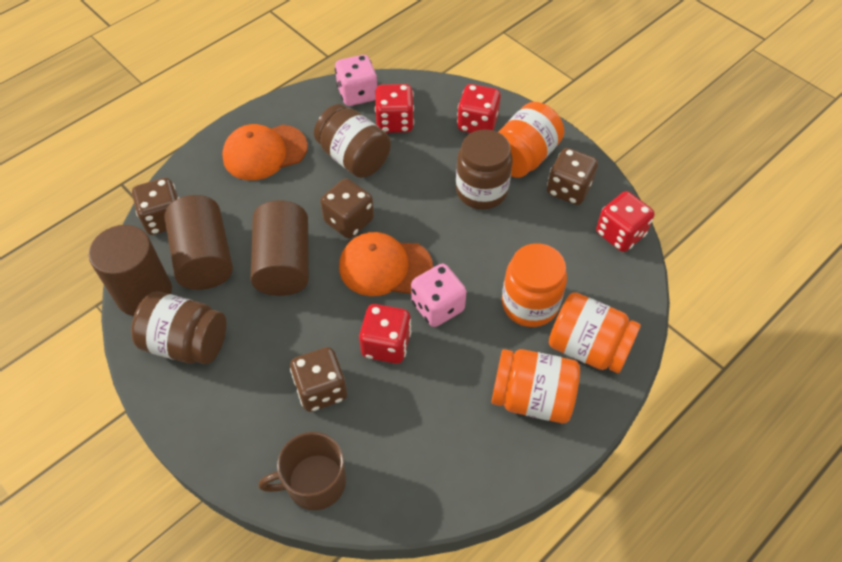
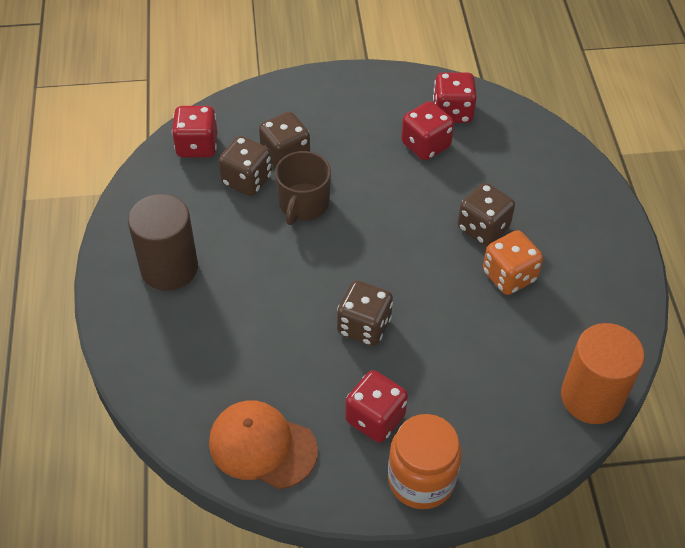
brown cylinder: [89,225,172,316] [164,195,233,290] [250,200,309,296] = 3 -> [128,194,198,291] = 1
brown jar: [131,291,226,364] [314,104,391,178] [456,129,513,209] = 3 -> none = 0
orange cap: [222,124,308,180] [339,232,433,296] = 2 -> [209,400,318,489] = 1
orange cylinder: none = 0 -> [561,323,645,424] = 1
orange dice: none = 0 -> [483,230,543,295] = 1
orange jar: [491,349,580,423] [499,102,564,178] [502,243,567,327] [549,292,641,373] = 4 -> [388,414,462,509] = 1
pink dice: [335,55,377,106] [411,264,466,327] = 2 -> none = 0

